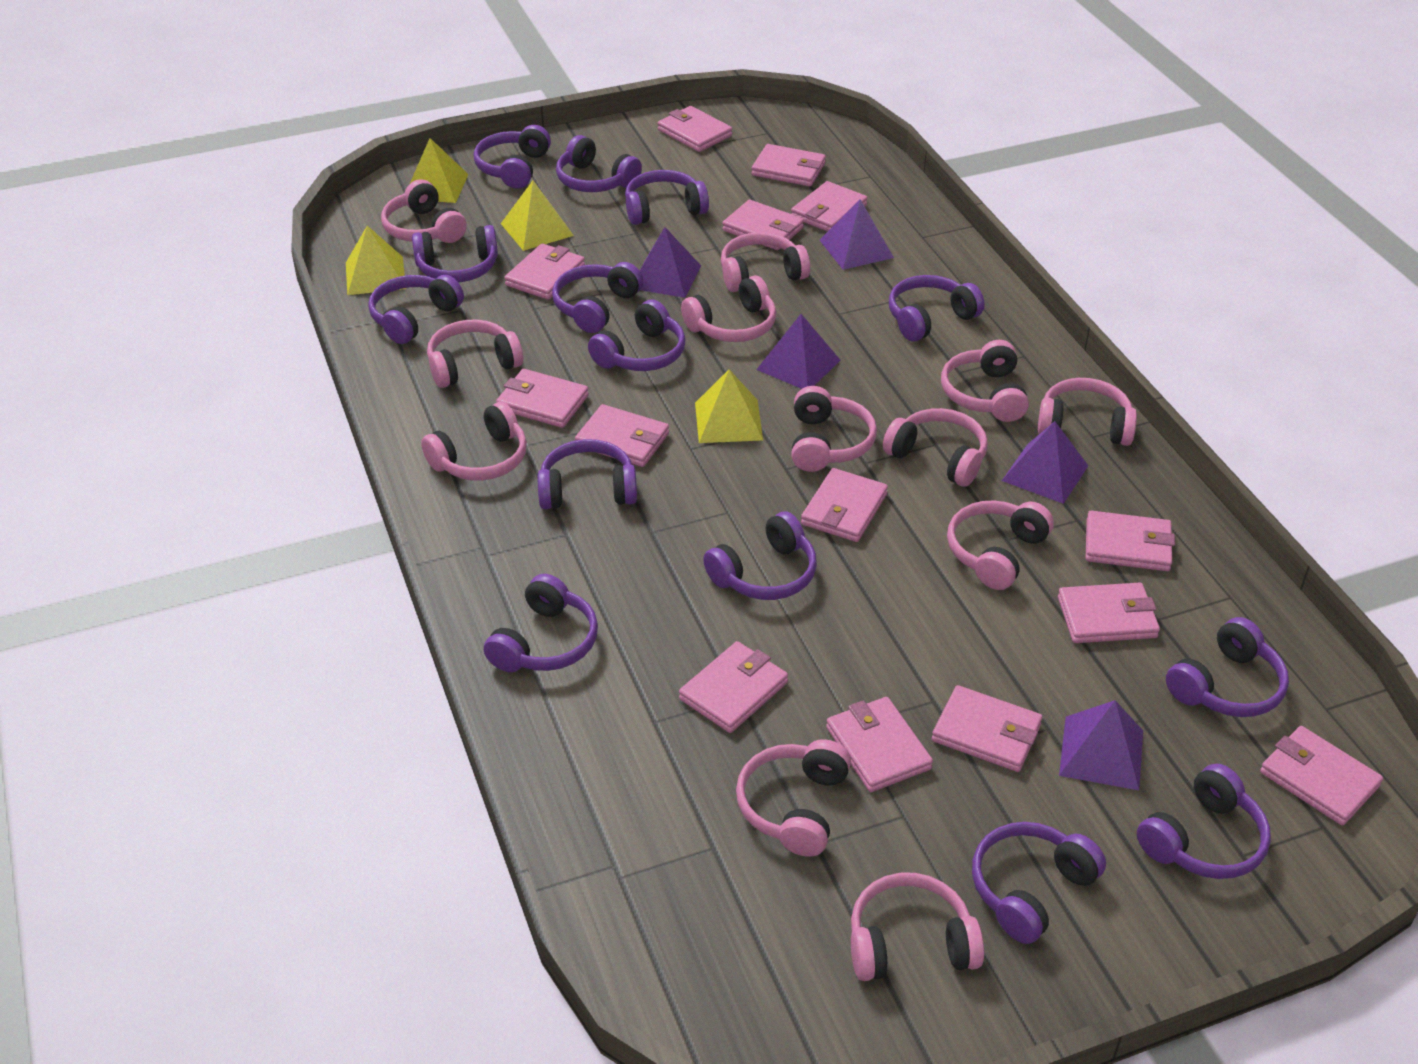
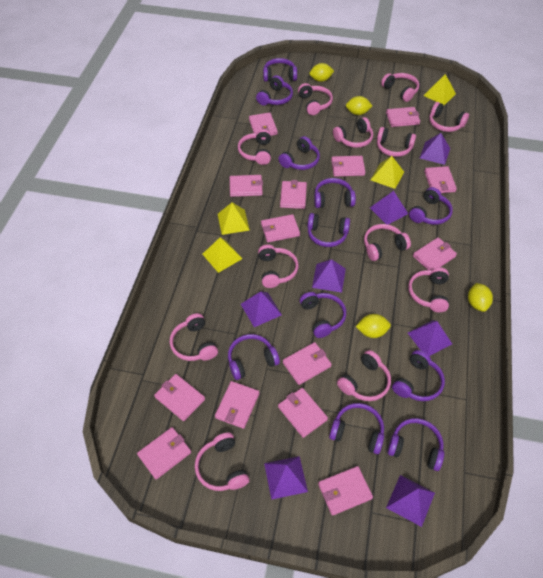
purple headphones: [368,275,464,344] [412,225,498,282] [474,125,551,189] [484,574,598,672] [537,439,637,509] [552,262,643,333] [556,135,642,192] [588,300,685,371] [625,170,709,225] [703,511,817,600] [889,275,985,342] [972,822,1106,944] [1137,763,1271,879] [1166,617,1289,717] = 14 -> [228,334,280,380] [256,75,293,106] [263,58,297,82] [278,136,320,170] [300,292,346,338] [307,213,350,247] [314,178,356,208] [329,403,384,454] [387,418,444,471] [392,350,445,401] [409,187,453,225] = 11
purple pyramid: [640,227,701,298] [756,314,841,389] [820,199,894,270] [1002,421,1088,504] [1059,700,1143,790] = 5 -> [241,291,282,327] [264,456,308,500] [312,259,346,293] [370,191,408,225] [386,475,435,527] [408,320,452,356] [420,133,450,165] = 7
yellow lemon: none = 0 -> [309,63,334,82] [346,96,372,115] [356,314,391,338] [468,283,493,312] = 4

